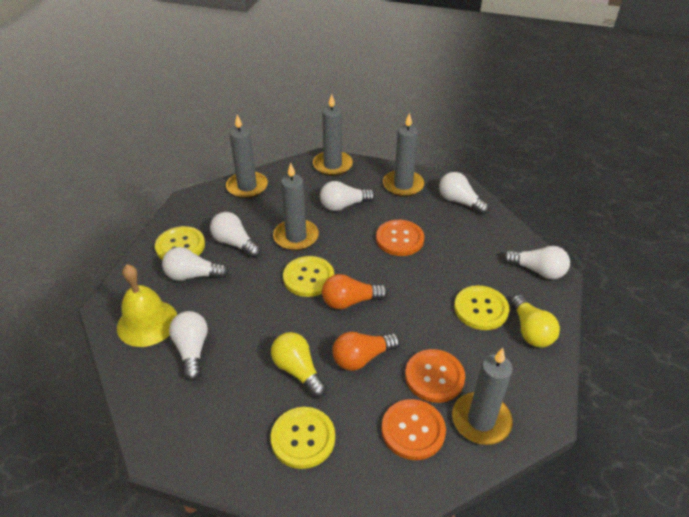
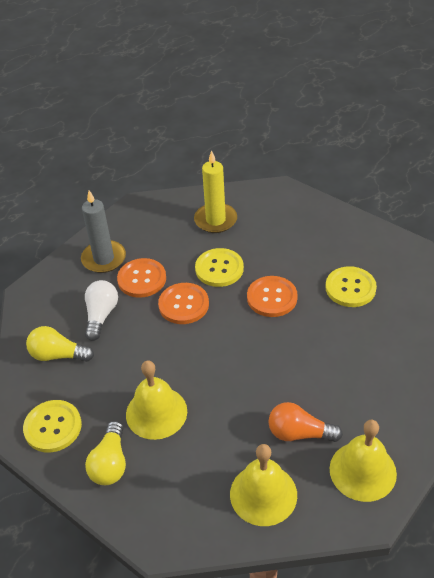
grey candle: [226,115,268,198] [273,163,319,251] [313,94,353,176] [383,113,424,197] [452,348,513,445] = 5 -> [81,190,126,273] = 1
orange light bulb: [322,274,388,309] [333,332,400,371] = 2 -> [268,402,343,442] = 1
white light bulb: [162,247,229,281] [169,311,208,381] [210,212,261,258] [320,181,375,211] [439,172,489,215] [503,246,570,279] = 6 -> [85,280,118,341] = 1
yellow bell: [117,264,177,347] = 1 -> [126,360,187,440] [230,444,297,526] [330,420,397,502] = 3
yellow button: [155,226,205,260] [271,407,335,469] [283,256,334,297] [454,285,509,330] = 4 -> [23,400,82,453] [195,248,244,287] [325,266,377,307] = 3
yellow candle: none = 0 -> [194,150,237,233] = 1

